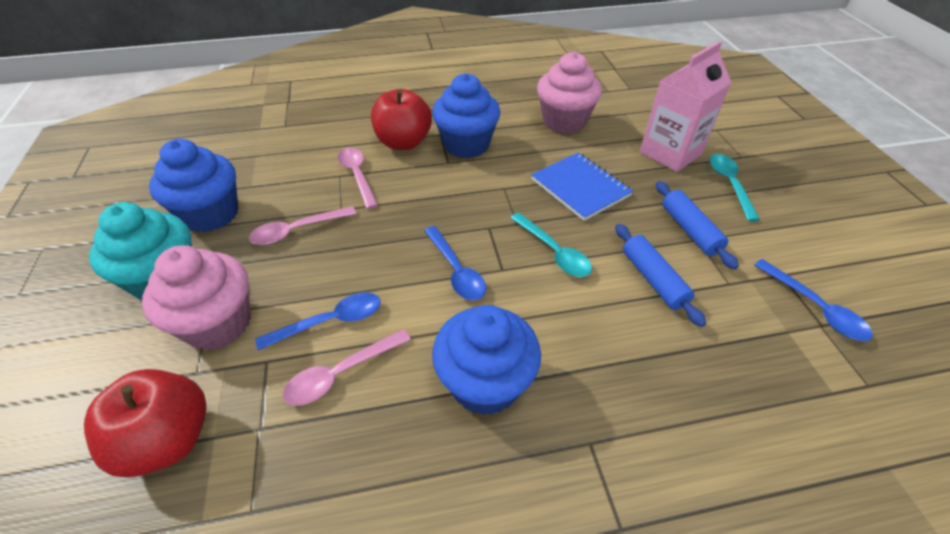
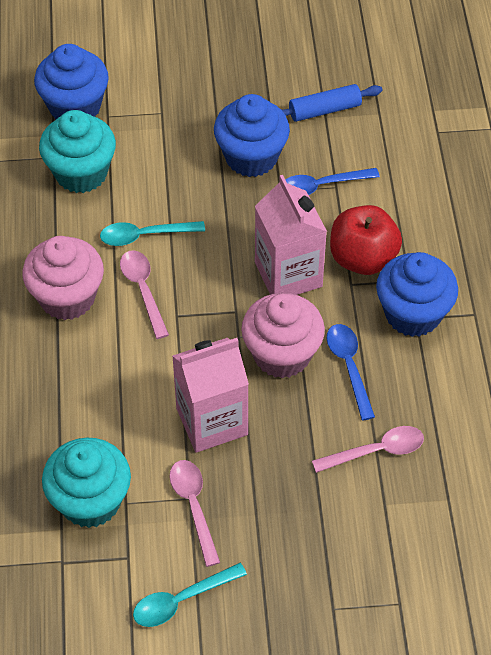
blue notebook: [531,152,633,221] = 1 -> none = 0
blue rolling pin: [615,224,706,327] [656,181,739,269] = 2 -> [281,84,383,122] = 1
blue spoon: [255,292,381,350] [424,226,486,300] [754,259,873,341] = 3 -> [285,168,380,195] [327,324,375,420] = 2
pink carton: [640,41,732,172] = 1 -> [172,338,249,453] [255,175,327,295] = 2
red apple: [84,369,207,477] [371,89,432,150] = 2 -> [330,205,402,275] = 1
turquoise cupcake: [89,202,192,300] = 1 -> [39,110,116,193] [42,438,131,528] = 2

